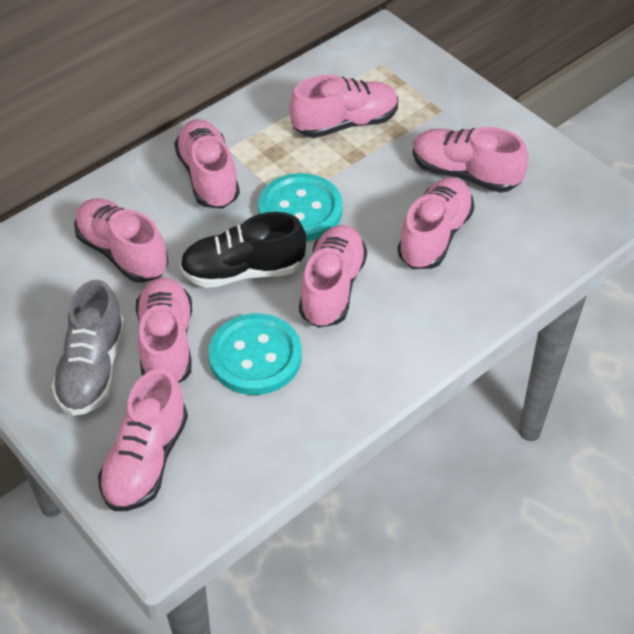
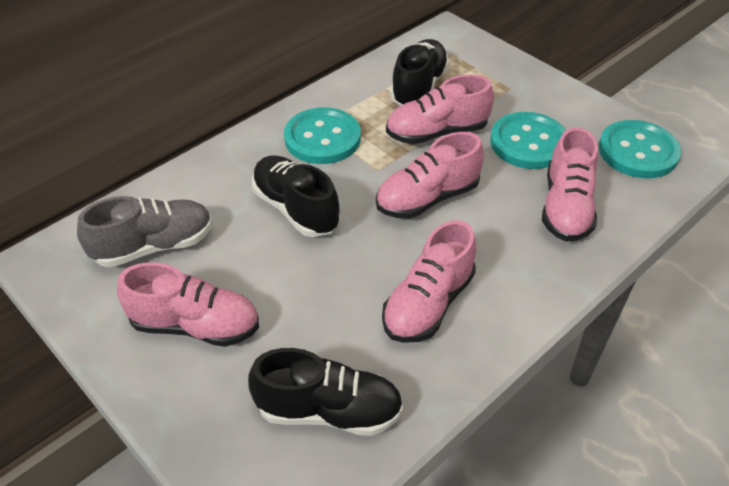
black shoe: [180,212,306,288] = 1 -> [248,348,403,436] [252,155,340,237] [390,39,449,105] = 3
pink shoe: [74,198,168,283] [98,369,188,511] [136,277,192,383] [174,119,240,209] [289,75,398,138] [299,225,367,328] [397,177,474,269] [413,127,528,193] = 8 -> [117,262,259,347] [376,132,484,219] [382,220,476,343] [386,75,494,144] [542,127,598,242] = 5
turquoise button: [208,313,302,395] [258,173,343,241] = 2 -> [284,107,361,164] [490,112,566,169] [599,120,681,178] = 3

